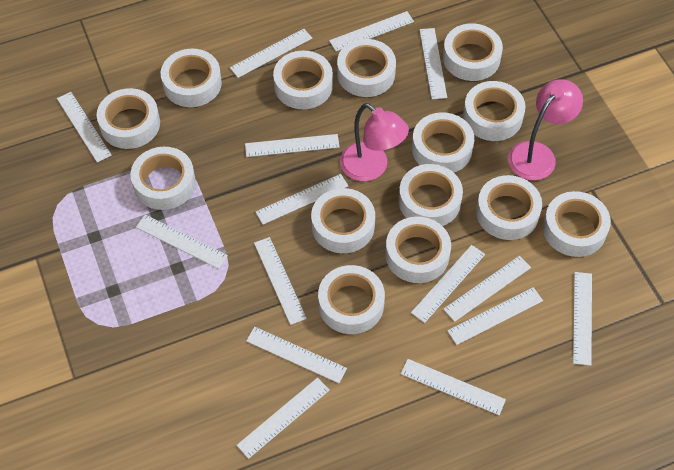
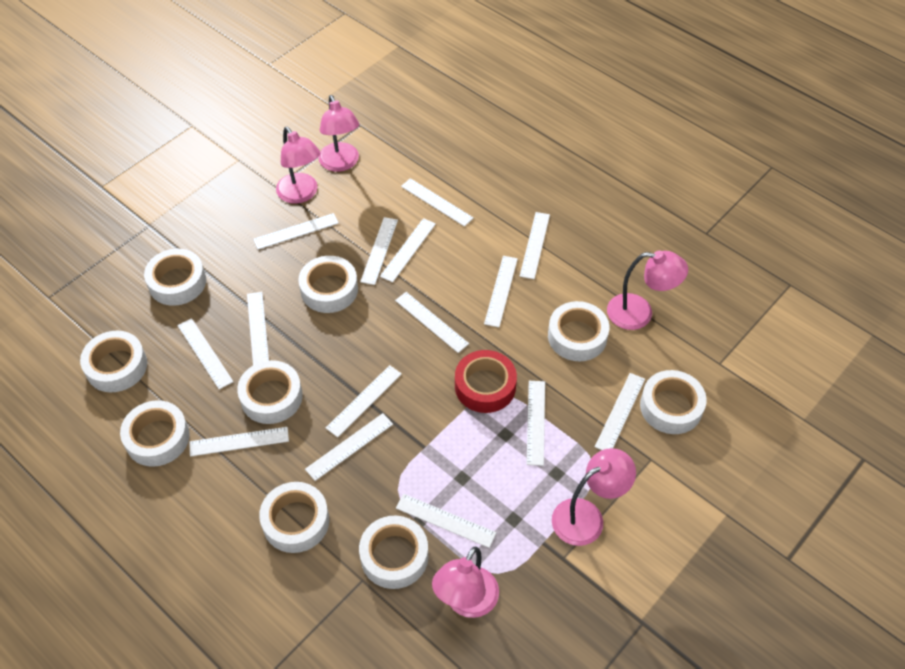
pink lamp: [340,103,409,181] [508,79,583,180] = 2 -> [276,127,320,204] [318,95,359,172] [432,547,499,618] [552,448,636,546] [607,251,688,330] = 5
red tape: none = 0 -> [455,350,517,413] = 1
white tape: [97,88,160,149] [130,147,196,210] [161,49,222,107] [273,51,333,109] [311,188,375,253] [318,265,385,334] [337,39,396,97] [385,216,451,283] [399,164,463,226] [412,112,474,172] [443,23,503,81] [463,81,526,141] [476,175,542,240] [543,191,611,257] = 14 -> [80,331,147,392] [120,400,190,467] [144,249,206,306] [237,360,303,424] [259,482,329,553] [298,256,358,313] [359,516,429,589] [548,301,609,361] [640,370,707,434] = 9

